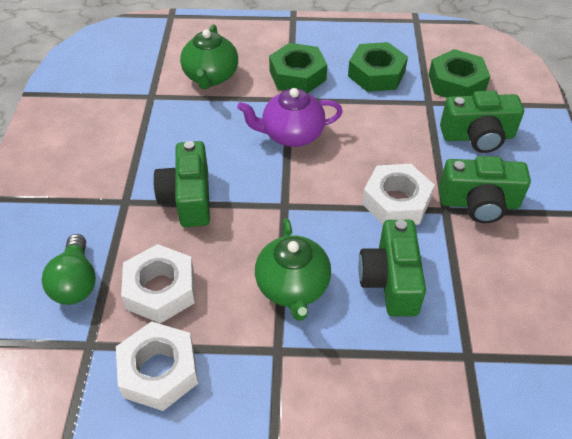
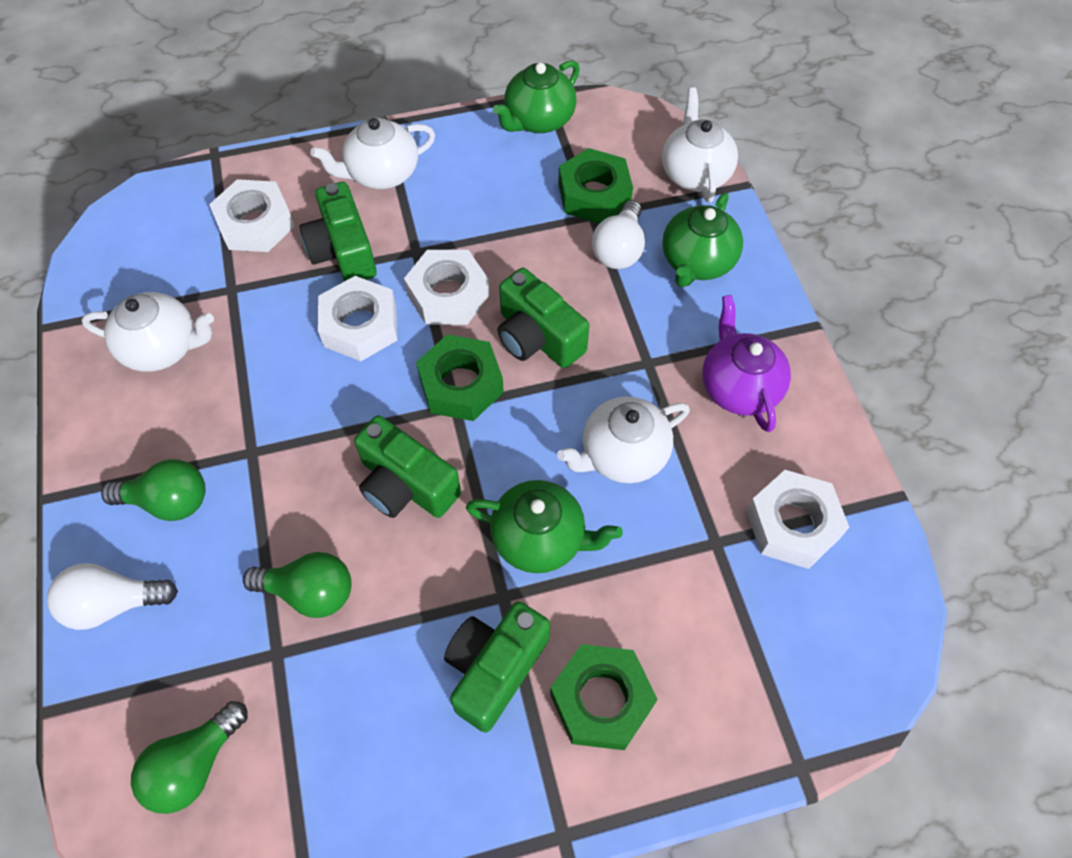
green light bulb: [42,234,96,305] = 1 -> [101,459,206,521] [131,701,248,814] [243,552,351,618] = 3
green teapot: [180,25,238,89] [255,218,331,321] = 2 -> [466,480,623,573] [493,60,580,133] [662,192,743,287] = 3
white light bulb: none = 0 -> [47,563,178,630] [592,200,645,269] = 2
white nut: [116,321,198,411] [121,244,195,324] [362,164,434,225] = 3 -> [209,179,295,252] [318,276,397,361] [404,250,489,325] [746,470,849,569] = 4
white teapot: none = 0 -> [82,292,214,372] [311,117,435,189] [557,397,690,483] [662,87,738,202] = 4

